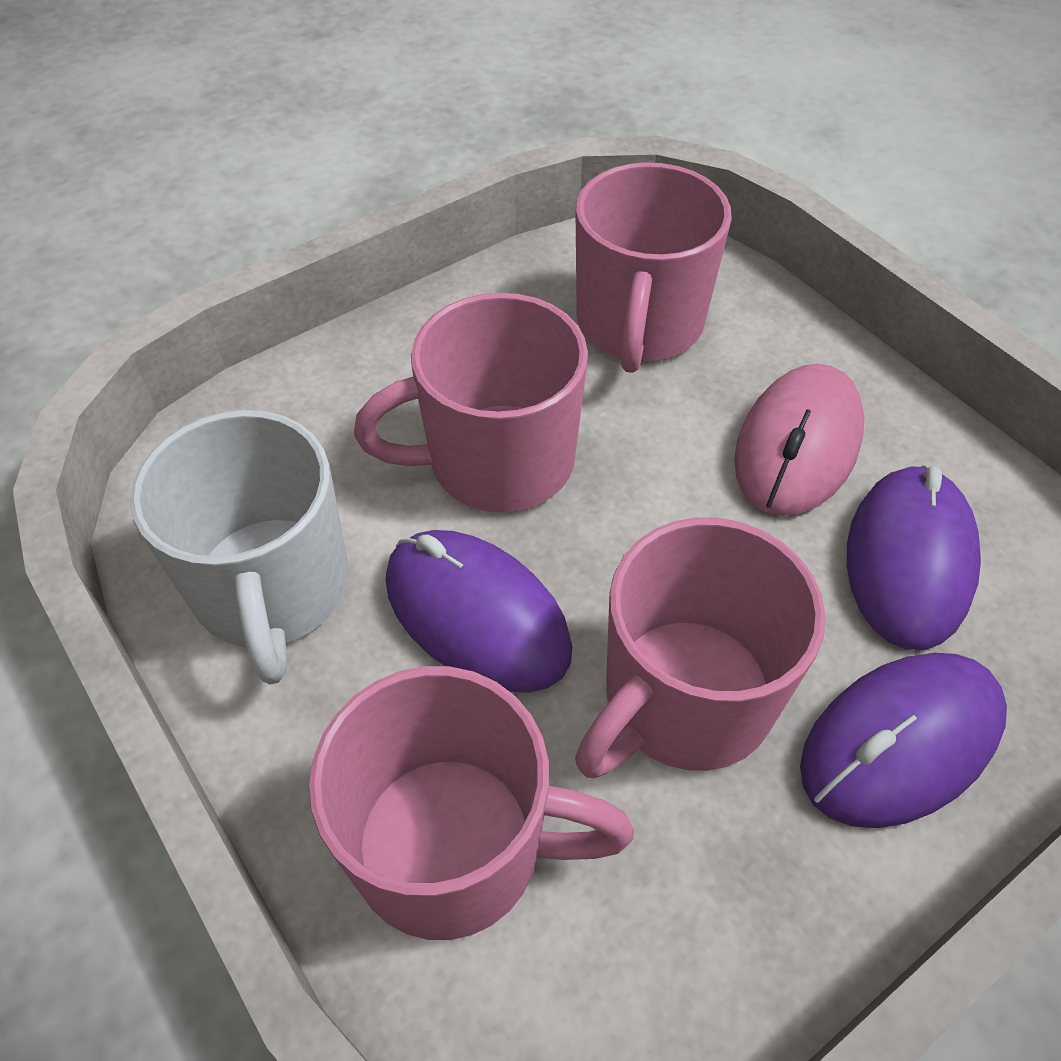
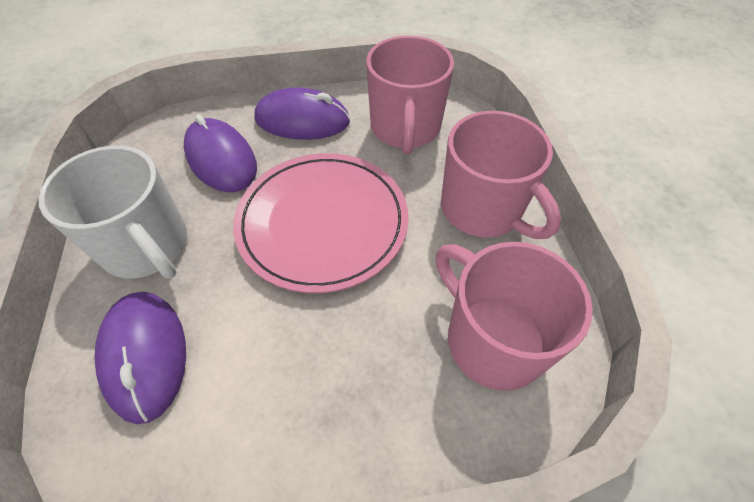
pink mouse: [734,364,864,516] = 1 -> none = 0
pink mug: [309,666,634,940] [354,293,588,513] [575,517,825,778] [576,162,732,373] = 4 -> [366,36,454,155] [435,242,593,391] [441,111,561,239] = 3
pink plate: none = 0 -> [233,153,409,293] = 1

